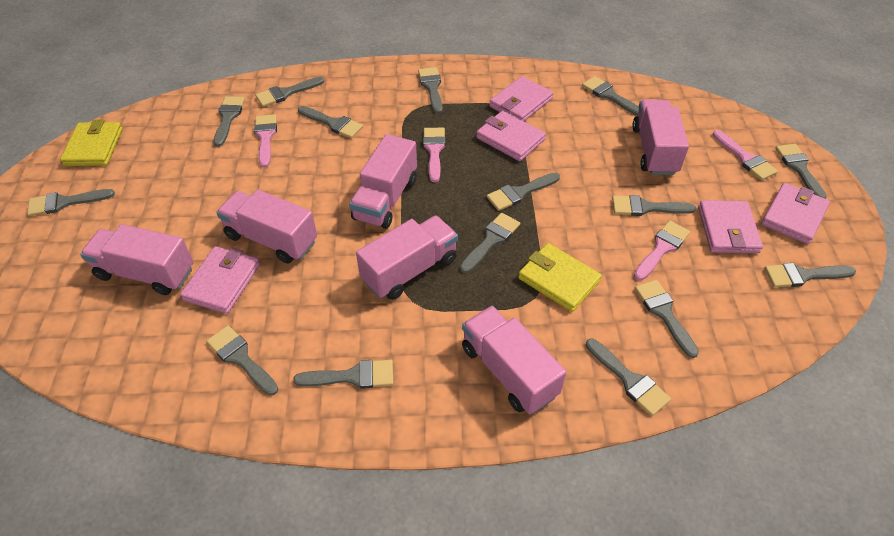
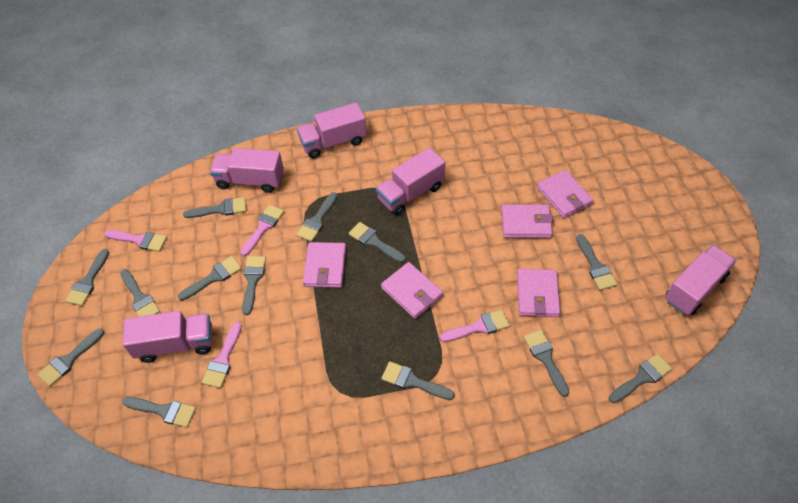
grey brush: [27,189,115,216] [206,325,278,395] [214,96,245,147] [255,77,325,107] [293,360,393,389] [298,106,363,138] [418,67,443,114] [460,213,520,273] [487,173,560,211] [582,76,639,116] [586,339,671,416] [612,195,696,216] [635,280,699,358] [765,263,856,287] [775,144,827,199] = 15 -> [38,328,104,386] [65,249,109,306] [120,269,160,317] [122,397,196,427] [178,256,242,301] [183,197,246,218] [242,256,266,315] [296,192,337,242] [349,222,405,263] [381,361,455,400] [524,330,569,397] [576,234,617,290] [609,353,672,403] = 13
pink truck: [80,224,193,295] [216,190,317,264] [349,134,417,229] [356,215,458,300] [462,306,566,414] [632,100,689,175] = 6 -> [123,311,212,363] [210,148,284,193] [297,103,367,159] [376,148,445,215] [665,245,736,315] = 5
yellow wallet: [60,120,123,166] [518,243,602,312] = 2 -> none = 0

